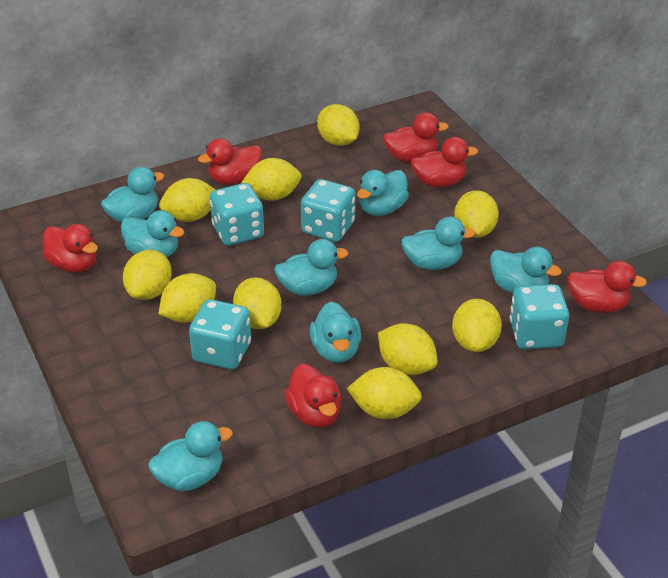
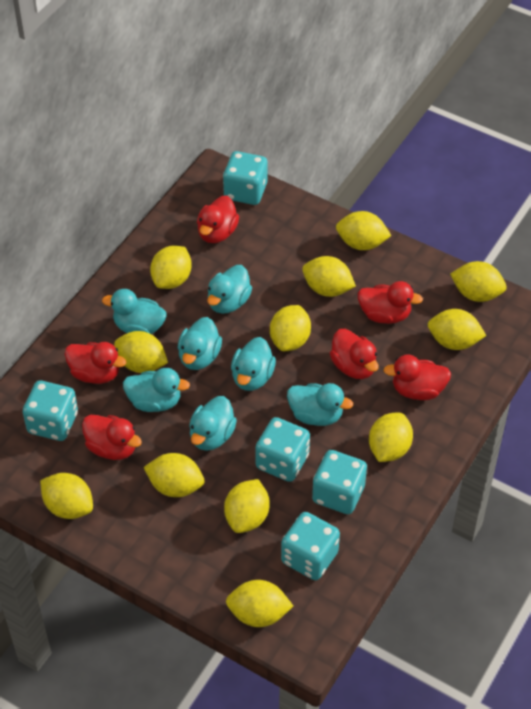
turquoise dice: [189,299,251,370] [210,183,264,246] [301,179,355,242] [510,284,569,349] = 4 -> [23,380,78,441] [223,151,268,205] [255,417,310,482] [281,512,340,580] [312,450,367,514] = 5
turquoise duck: [101,167,164,223] [121,210,184,257] [148,421,233,491] [274,239,348,296] [310,302,361,363] [357,170,409,216] [401,217,476,270] [490,247,562,293] = 8 -> [102,289,167,334] [123,368,190,412] [177,317,222,370] [189,396,237,451] [207,265,252,314] [231,337,276,391] [287,383,353,426] = 7
yellow lemon: [123,250,172,300] [159,178,216,222] [159,273,216,323] [233,277,282,329] [241,158,302,201] [317,104,360,146] [347,367,422,419] [378,323,437,375] [452,299,502,352] [454,190,499,238] = 10 -> [40,473,93,519] [114,331,168,373] [144,453,205,497] [150,246,192,289] [224,479,269,533] [226,580,293,627] [270,305,311,351] [302,256,356,297] [336,211,391,250] [369,413,413,462] [428,309,486,350] [450,261,507,302] = 12

